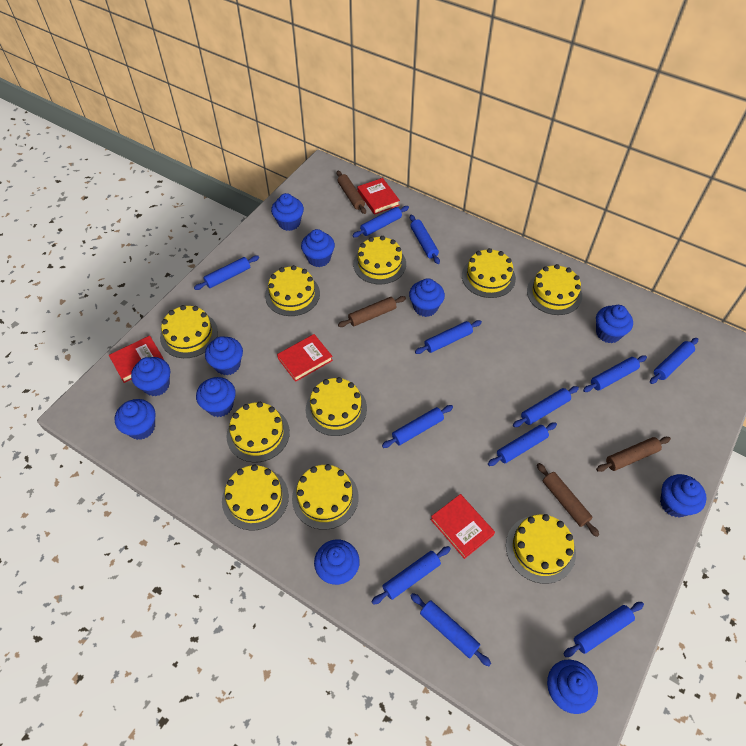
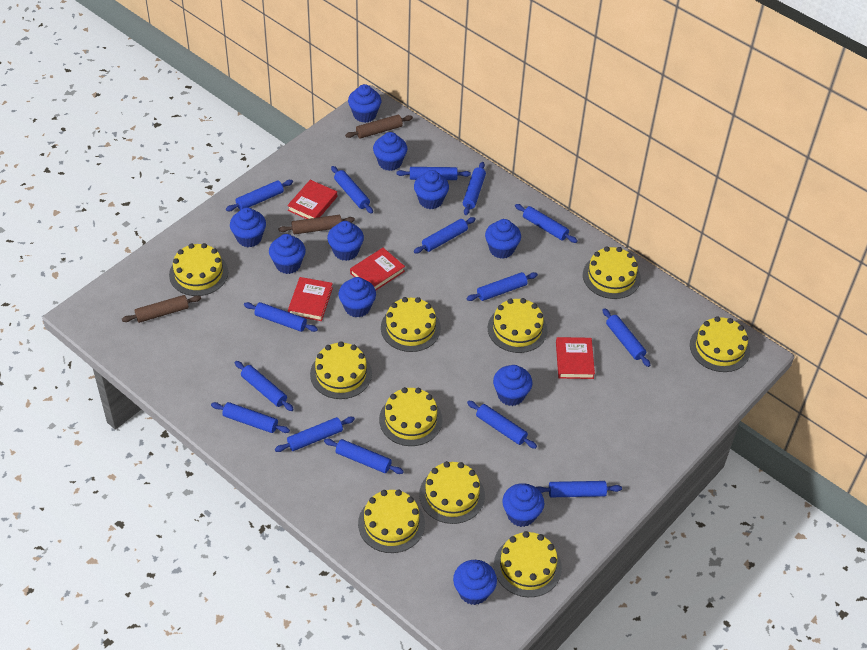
blue rolling pin: [194,256,259,290] [353,206,409,237] [372,546,451,605] [382,405,453,448] [410,215,440,264] [410,593,491,666] [415,320,482,354] [488,422,557,466] [513,386,579,427] [564,602,644,657] [583,355,647,392] [650,338,698,384] = 12 -> [211,402,290,433] [226,180,293,211] [235,361,294,411] [244,302,318,332] [275,417,355,452] [324,438,404,474] [331,166,373,214] [396,167,471,180] [414,217,476,253] [463,162,486,215] [466,272,538,301] [467,401,537,449] [515,204,577,243] [536,481,622,497] [603,308,650,367] = 15
brown rolling pin: [337,171,366,214] [338,296,406,327] [537,463,599,537] [596,437,671,472] = 4 -> [122,295,201,323] [278,215,355,234] [345,115,413,138] = 3

